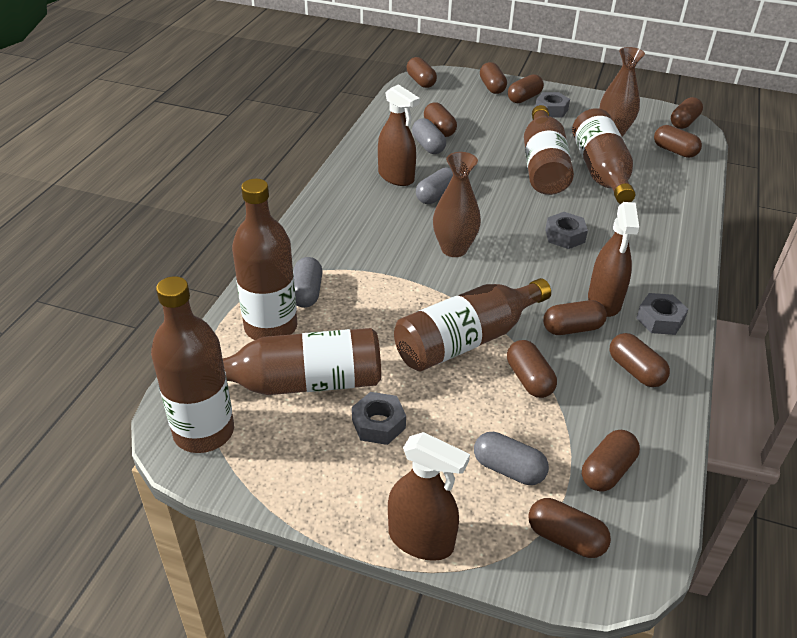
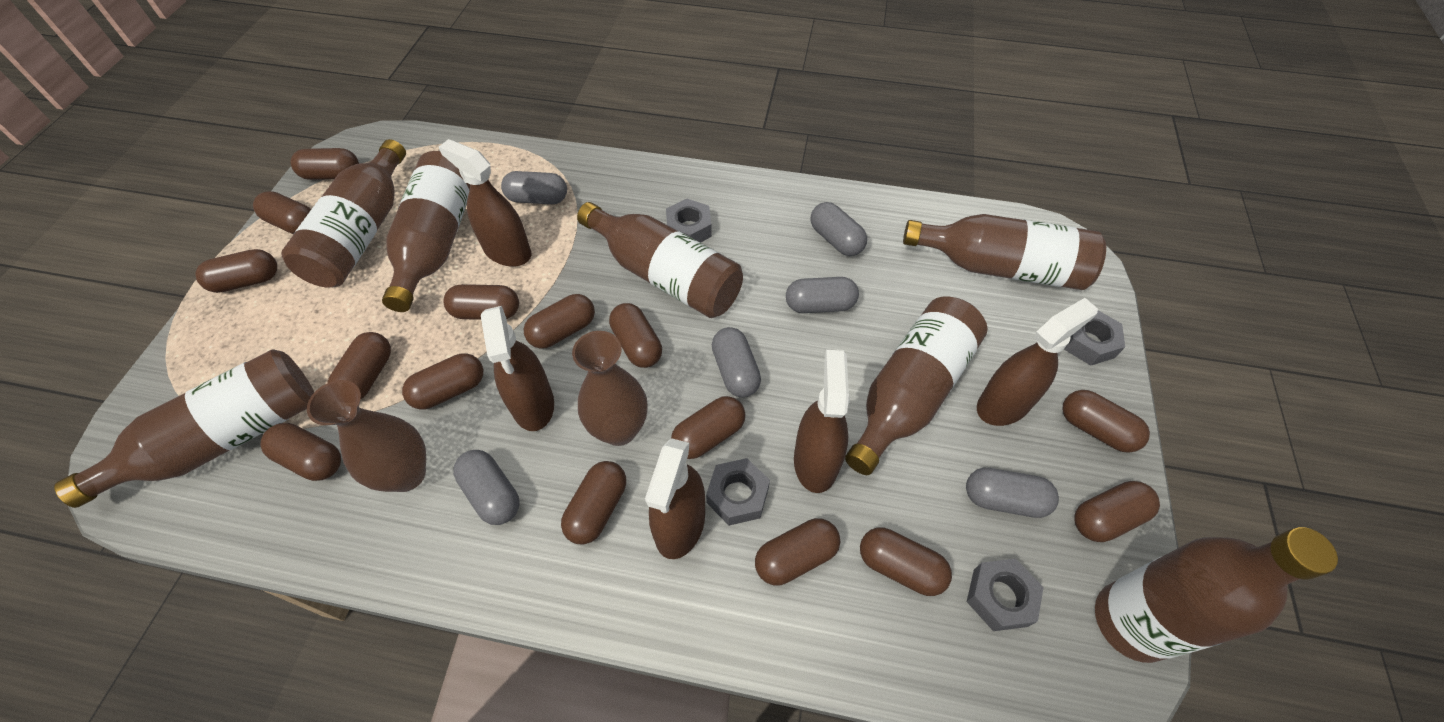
brown bottle: [151,276,234,453] [223,328,381,395] [232,179,297,340] [394,278,551,372] [524,105,574,195] [572,108,635,204] = 6 -> [54,349,314,508] [281,139,406,287] [382,151,470,312] [577,202,743,318] [845,296,988,475] [903,214,1106,290] [1095,527,1338,663] = 7
brown capsule: [407,57,437,88] [424,102,457,137] [480,62,507,94] [507,340,557,398] [508,74,544,103] [528,498,611,558] [543,300,607,335] [582,430,640,492] [610,333,670,387] [654,125,702,158] [671,97,703,129] = 11 -> [195,249,277,293] [253,191,311,234] [260,423,341,481] [291,148,359,180] [328,332,391,400] [402,353,483,409] [443,284,519,320] [524,294,595,349] [561,461,626,545] [609,303,662,368] [671,396,745,459] [755,518,840,586] [860,528,952,596] [1062,390,1150,453] [1075,481,1160,542] = 15
brown spray bottle: [378,84,420,186] [388,432,470,561] [588,202,639,317] = 3 -> [439,139,531,267] [481,306,554,431] [645,439,705,559] [794,350,850,493] [977,298,1098,426] = 5
grey capsule: [293,257,323,308] [412,118,446,154] [416,167,453,204] [474,432,549,485] = 4 -> [453,450,520,525] [501,171,567,204] [712,327,761,397] [786,277,859,313] [811,202,867,256] [966,468,1059,518] = 6

